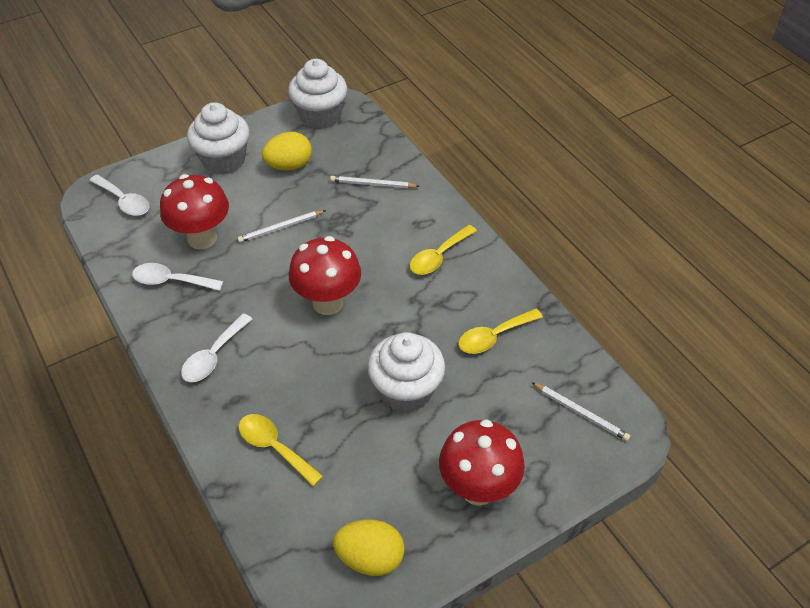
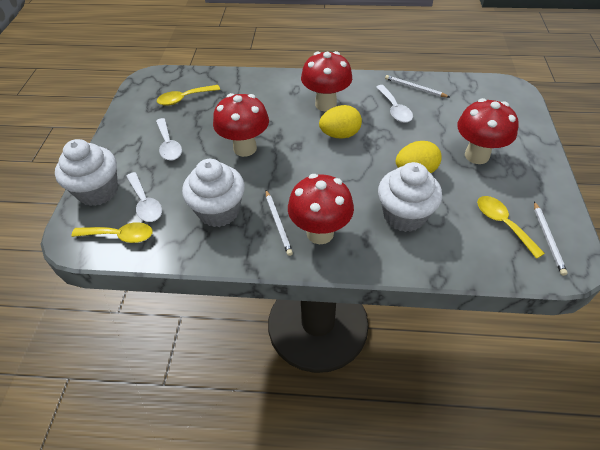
red mushroom: [160,174,229,250] [289,236,361,315] [439,419,525,506] = 3 -> [213,93,269,157] [288,174,354,244] [301,51,352,112] [457,98,519,164] = 4

